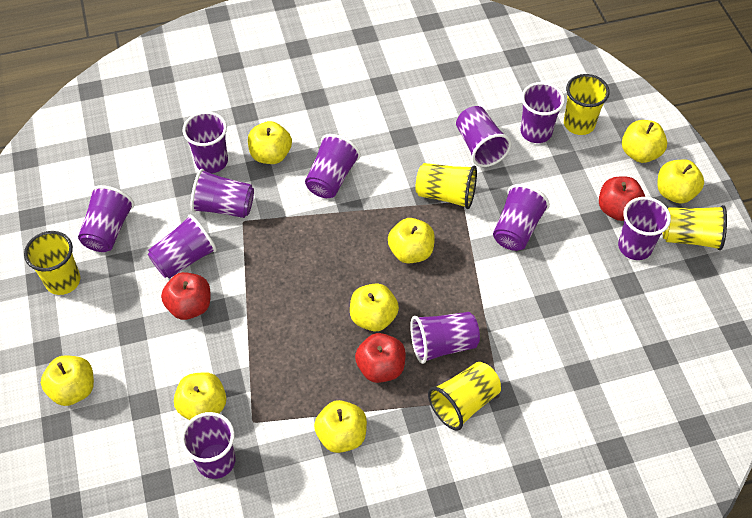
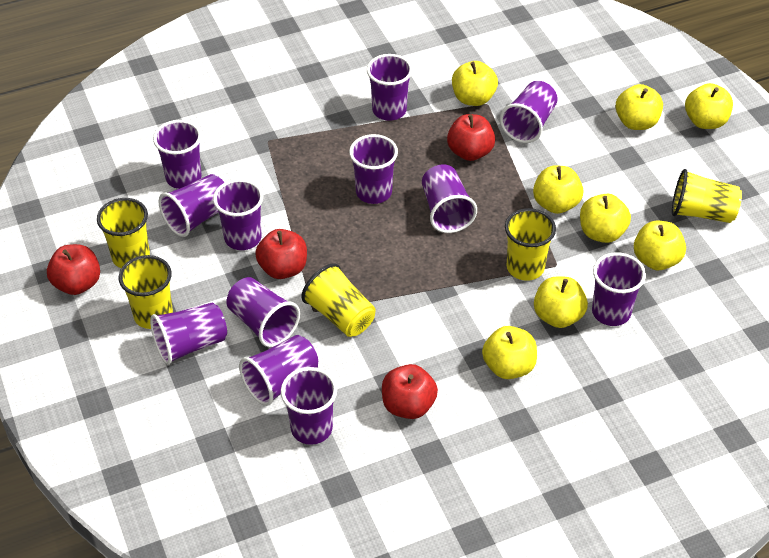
purple cup: [78,185,134,252] [148,215,217,279] [181,412,235,479] [183,111,228,173] [191,169,254,218] [305,134,361,198] [410,312,480,364] [456,106,511,167] [493,184,550,251] [520,82,565,143] [618,197,671,260] = 11 -> [150,302,227,365] [153,120,202,189] [158,174,225,237] [213,179,263,250] [226,277,300,347] [239,335,318,406] [281,367,337,445] [349,134,398,204] [367,54,413,121] [422,165,477,233] [500,81,558,143] [592,252,646,326] = 12
red apple: [161,272,210,320] [355,333,406,383] [599,177,645,221] = 3 -> [47,244,100,295] [255,229,307,279] [382,364,438,419] [447,114,495,161] = 4

